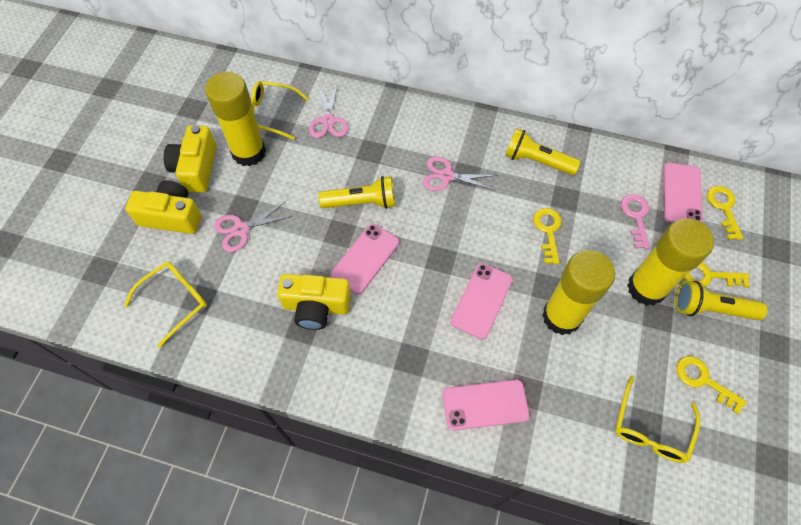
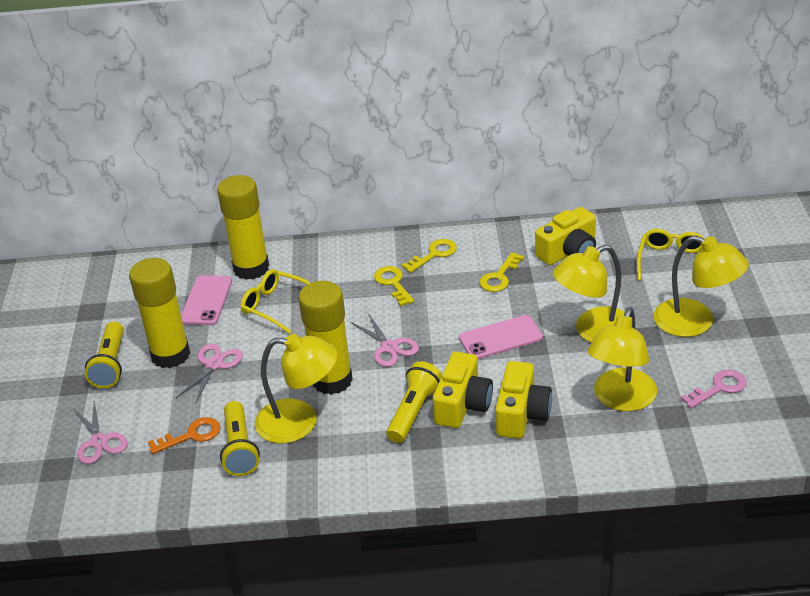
orange key: none = 0 -> [148,417,221,454] = 1
pink phone: [331,224,399,294] [443,380,530,431] [451,263,513,339] [663,163,703,222] = 4 -> [181,275,232,325] [459,315,543,359] = 2
yellow glasses: [124,262,207,348] [251,81,309,140] [615,376,700,463] = 3 -> [241,269,310,334] [637,229,704,287] = 2
yellow key: [533,208,562,264] [676,356,747,414] [684,262,750,288] [707,186,744,240] = 4 -> [374,266,414,306] [402,239,457,273] [479,252,524,292] = 3
yellow lamp: none = 0 -> [255,334,338,444] [553,245,625,343] [587,307,657,411] [654,235,749,337] = 4

